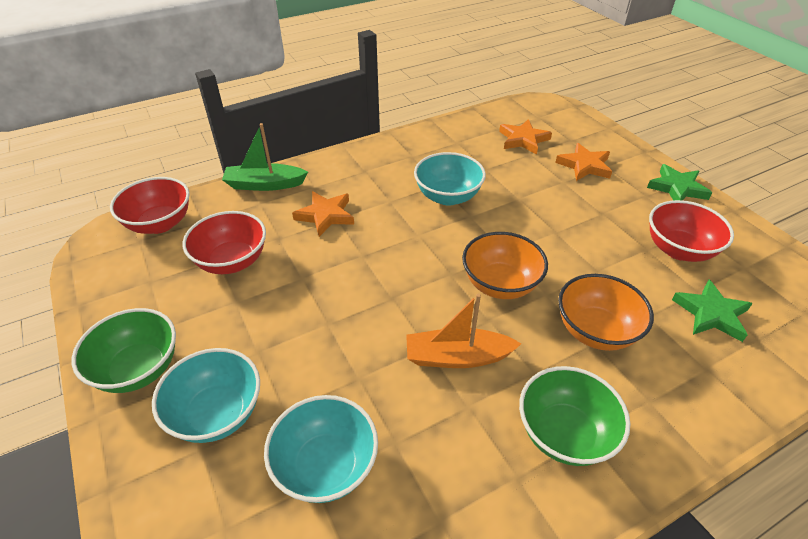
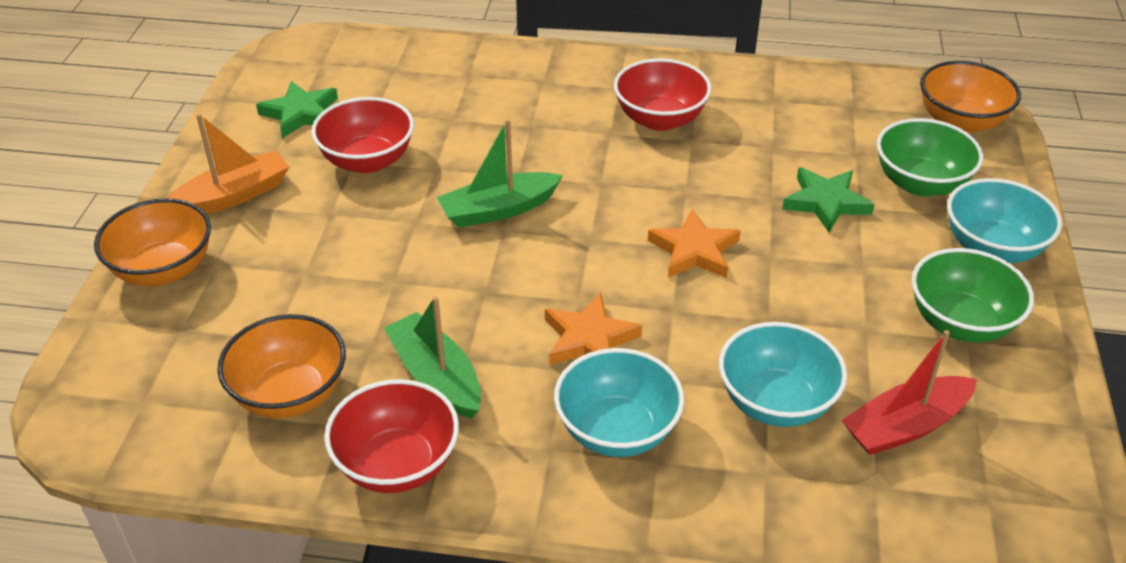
green boat: [222,123,308,191] = 1 -> [384,296,481,419] [437,119,563,228] = 2
orange bowl: [462,232,548,299] [558,274,654,351] = 2 -> [94,198,211,286] [217,314,346,418] [920,61,1021,133] = 3
orange star: [292,191,354,237] [499,119,552,155] [555,143,612,181] = 3 -> [545,293,642,365] [648,209,741,278] = 2
red boat: none = 0 -> [841,330,977,455] = 1

